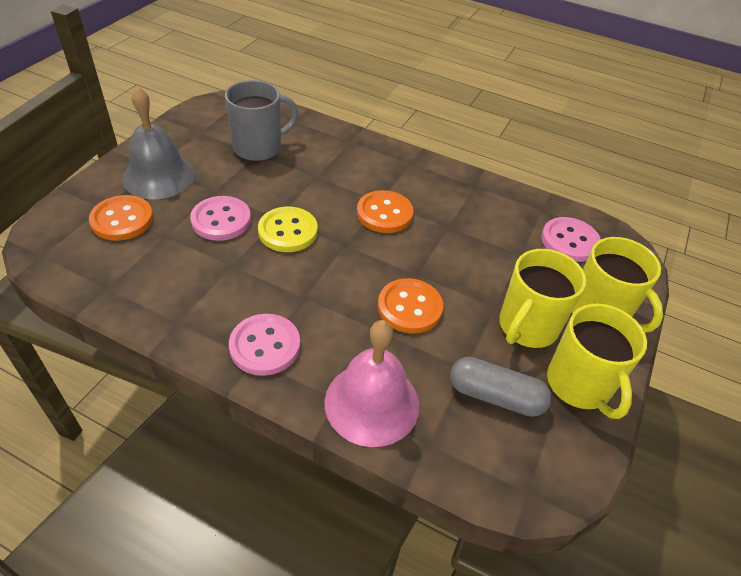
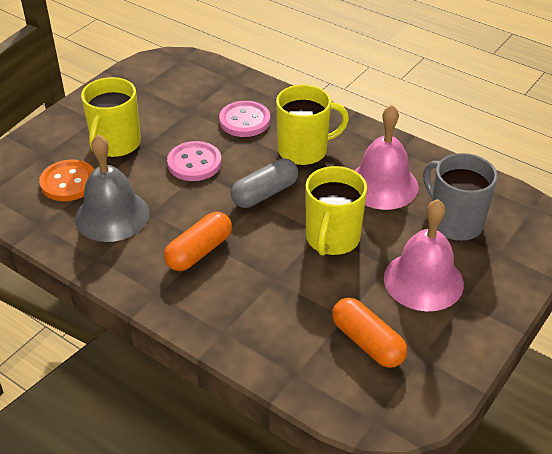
orange button: [89,195,153,241] [357,190,414,233] [378,278,443,334] = 3 -> [39,160,94,201] = 1
orange capsule: none = 0 -> [164,212,232,271] [332,298,407,368] = 2
pink bell: [324,320,420,447] = 1 -> [354,105,419,210] [384,199,464,311] = 2
pink button: [190,196,251,241] [229,314,300,376] [541,217,601,262] = 3 -> [167,141,222,181] [219,101,270,137] = 2
yellow button: [258,207,317,252] = 1 -> none = 0

